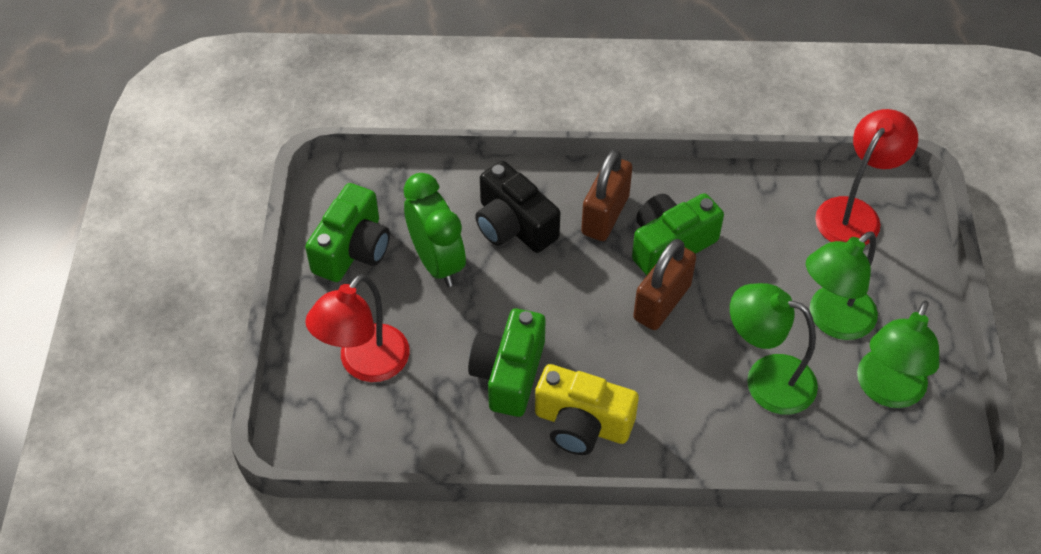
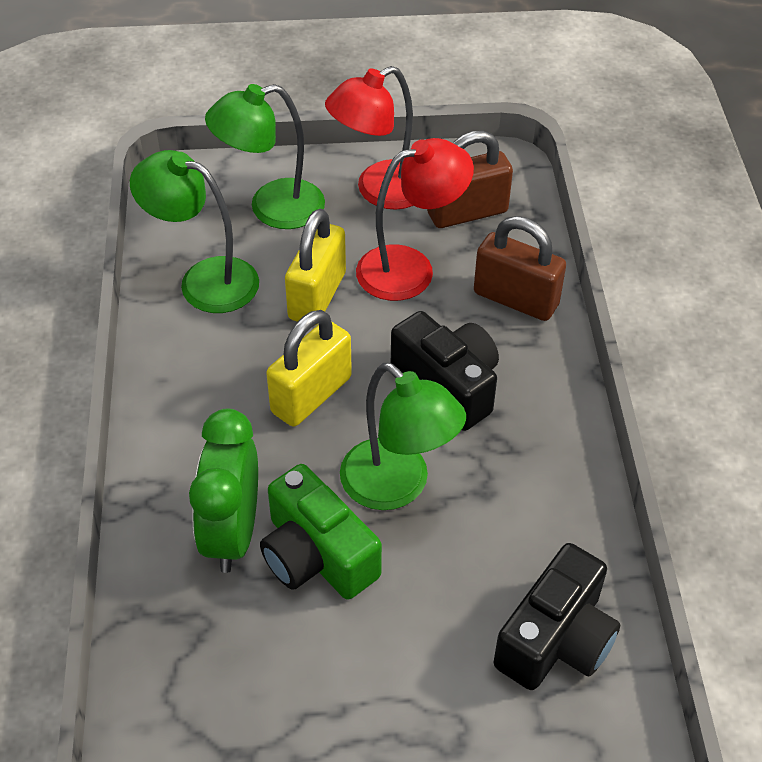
black camera: [475,161,560,253] = 1 -> [391,311,499,431] [494,543,620,690] = 2
green camera: [305,183,390,282] [468,309,545,417] [632,193,724,276] = 3 -> [260,464,382,600] = 1
yellow camera: [535,364,639,455] = 1 -> none = 0
yellow padlock: none = 0 -> [266,310,352,427] [285,209,346,325] = 2

